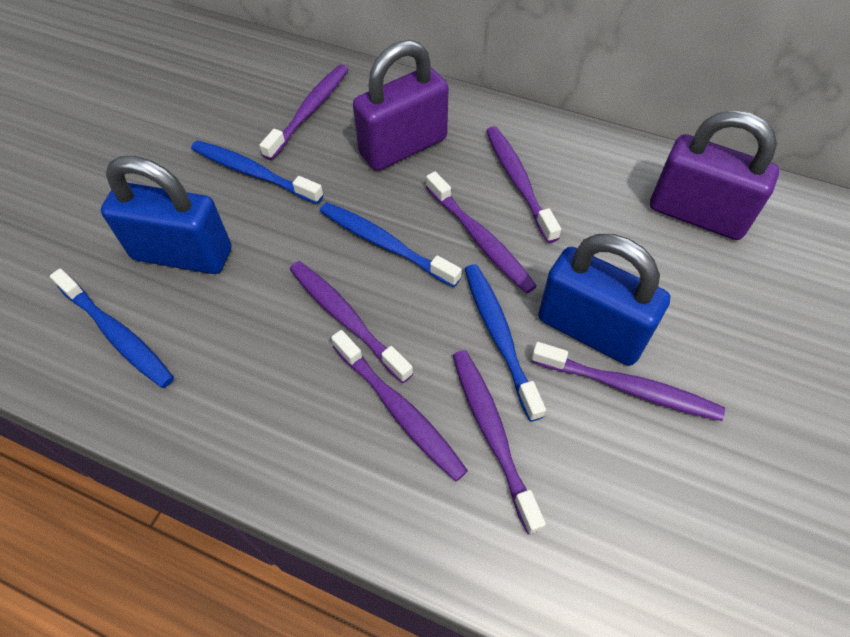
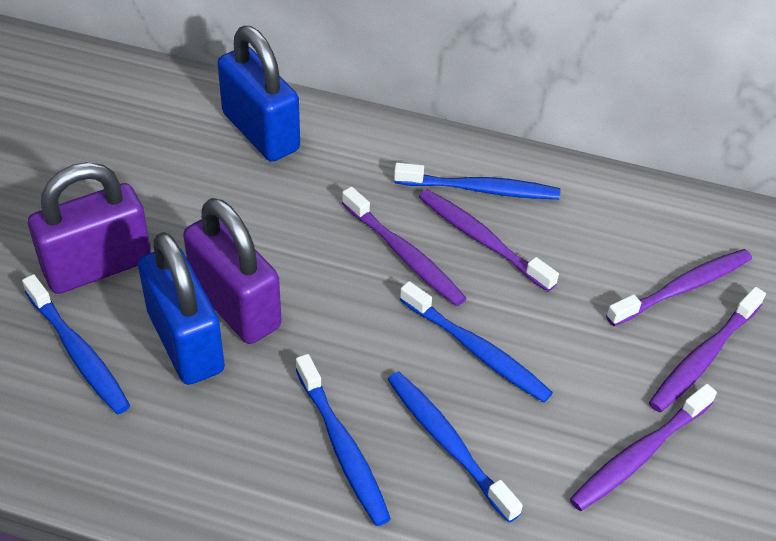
blue toothbrush: [50,269,174,388] [191,140,323,204] [320,202,462,287] [465,264,546,422] = 4 -> [22,274,130,414] [296,354,391,526] [387,371,523,523] [394,163,560,199] [400,281,553,403] = 5
purple toothbrush: [259,64,348,160] [290,261,414,383] [331,330,468,481] [426,171,537,293] [453,350,546,535] [486,126,561,243] [531,342,725,421] = 7 -> [342,187,467,306] [419,189,559,292] [570,384,717,511] [606,249,752,326] [649,287,766,412] = 5

